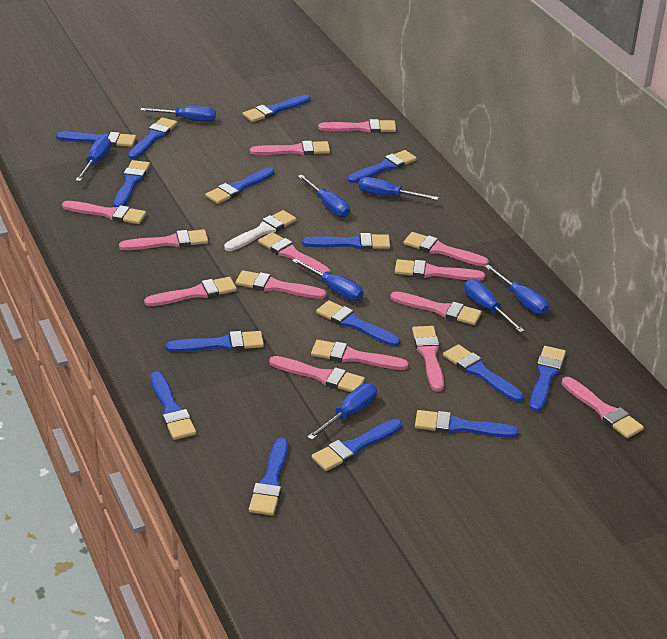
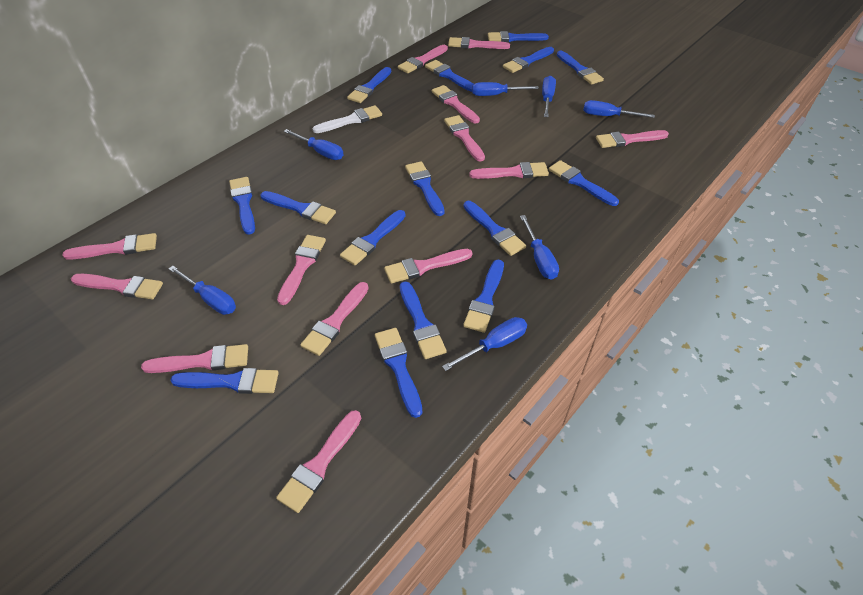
blue screwdriver: [76,136,111,181] [140,106,216,122] [292,258,363,301] [298,175,350,218] [307,383,377,440] [359,177,439,200] [464,279,525,333] [484,265,549,315] = 8 -> [169,266,236,315] [284,129,344,160] [442,317,527,371] [472,82,539,96] [520,215,559,280] [542,76,556,117] [583,100,655,118] = 7
pink brush: [62,201,146,224] [119,229,208,250] [144,277,237,306] [236,270,327,299] [250,141,330,155] [258,232,330,274] [269,356,365,392] [311,340,409,370] [318,119,396,133] [390,291,482,325] [395,259,485,281] [404,232,489,267] [412,326,444,392] [561,377,644,438] = 14 -> [62,233,157,260] [71,274,163,299] [141,344,248,373] [276,410,361,513] [277,235,326,305] [300,282,369,356] [384,249,473,284] [398,45,448,73] [432,85,480,123] [444,115,485,162] [448,37,510,49] [469,162,549,179] [596,130,669,148] = 13

